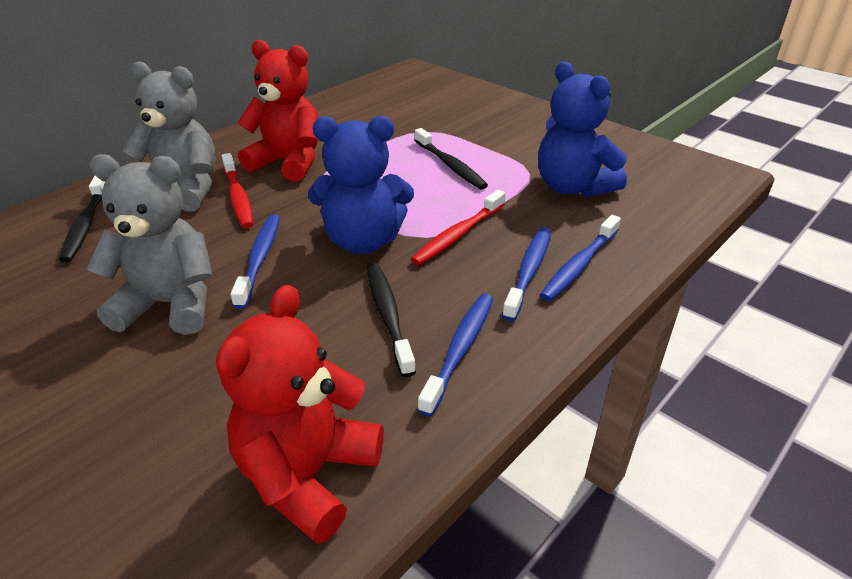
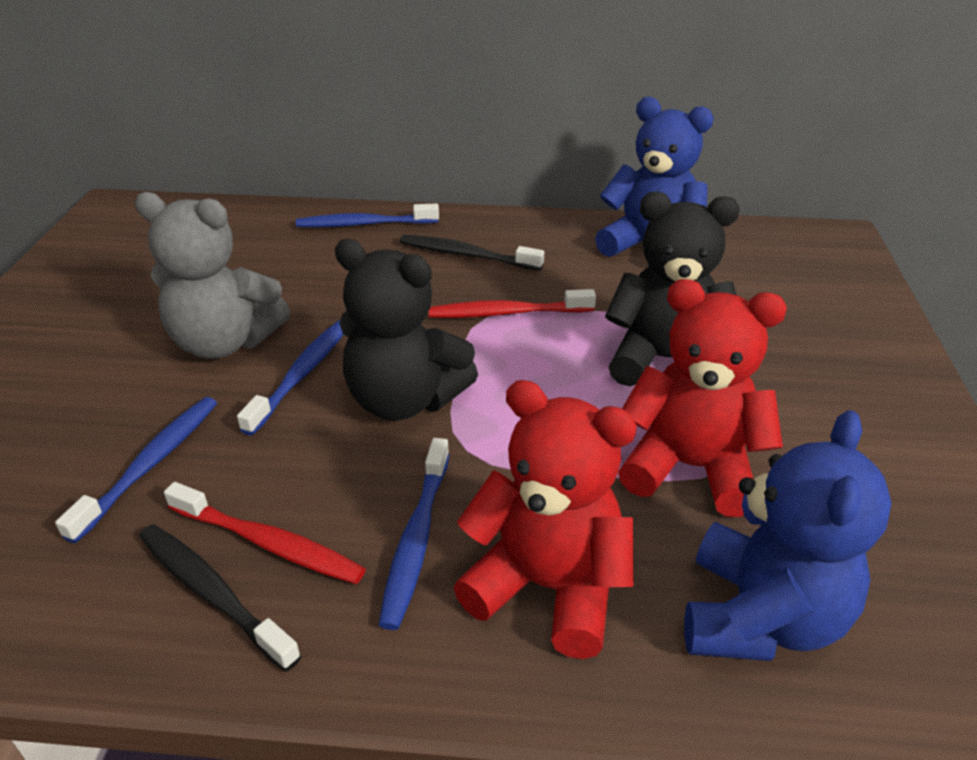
black teddy bear: none = 0 -> [335,239,478,420] [605,191,740,386] = 2
black toothbrush: [59,176,105,263] [367,263,416,377] [414,128,488,189] = 3 -> [139,524,301,672] [400,235,544,271] = 2
grey teddy bear: [87,154,213,335] [123,61,216,211] = 2 -> [134,192,290,359] = 1

